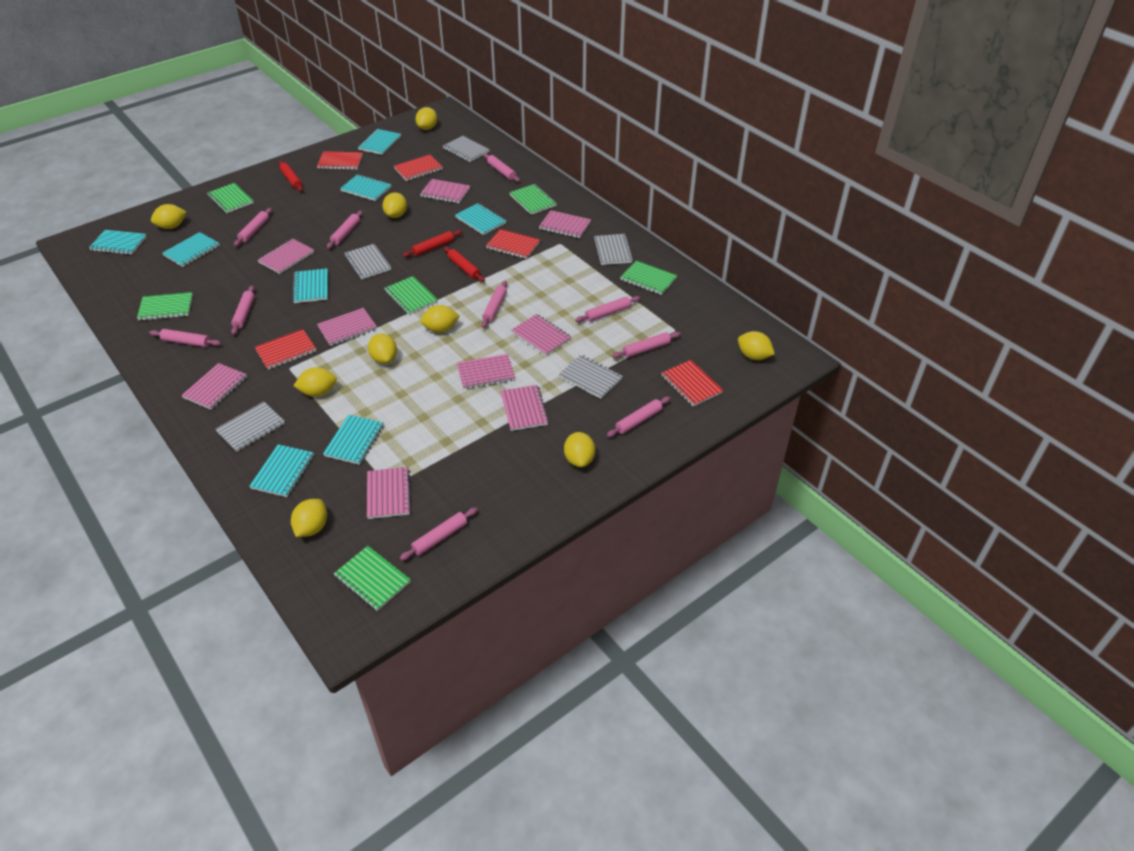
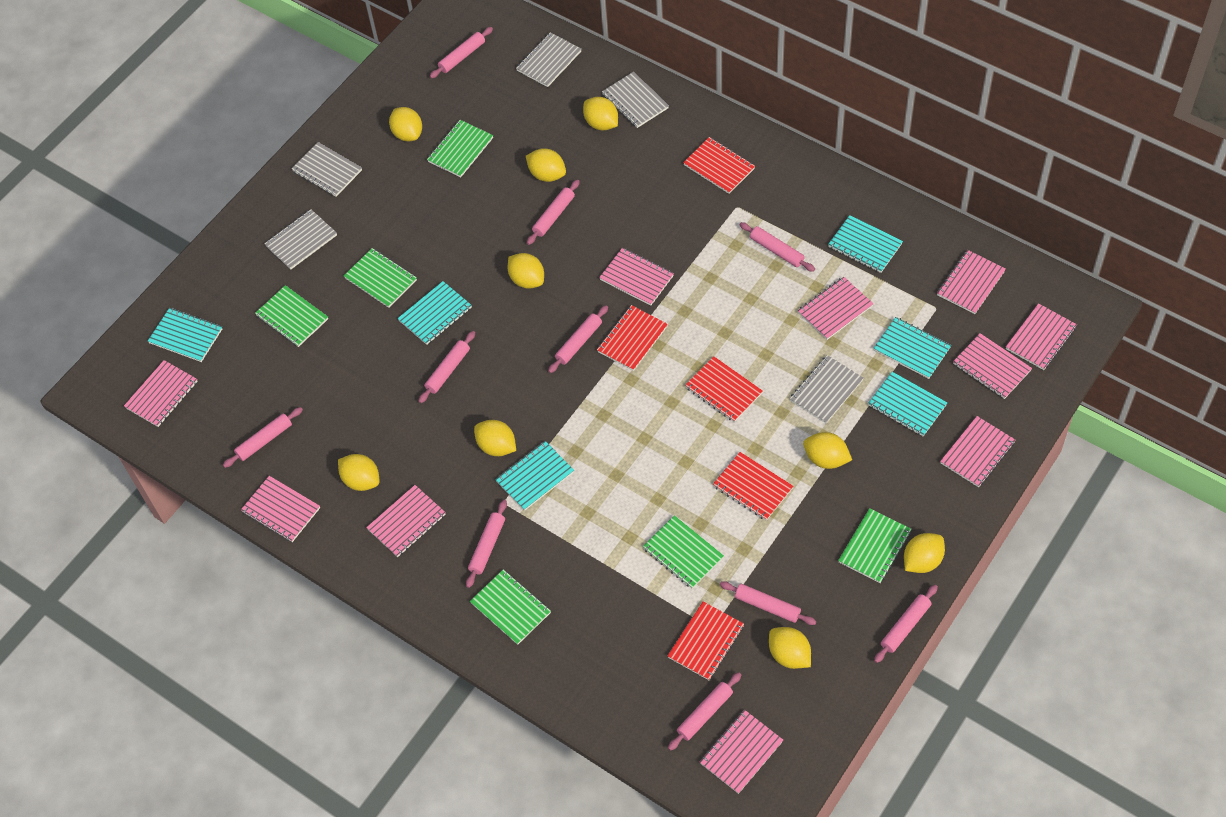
pink notebook: [181,363,247,410] [258,239,314,274] [317,308,377,346] [367,467,411,519] [420,179,470,203] [457,354,515,389] [501,385,549,431] [511,314,571,356] [539,210,591,238] = 9 -> [124,360,198,427] [241,476,320,542] [366,485,446,557] [599,247,674,306] [700,710,783,794] [798,277,874,340] [937,250,1006,314] [940,416,1015,487] [953,333,1032,399] [1006,303,1077,370] = 10
red rolling pin: [279,161,303,191] [403,230,462,257] [444,246,485,282] = 3 -> none = 0
turquoise notebook: [89,230,147,255] [162,232,220,267] [249,444,314,497] [292,268,328,303] [323,415,384,465] [340,174,392,201] [358,129,401,155] [455,203,507,235] = 8 -> [148,308,222,362] [397,281,472,345] [495,441,574,511] [828,215,903,273] [868,372,947,436] [873,317,951,379] = 6

